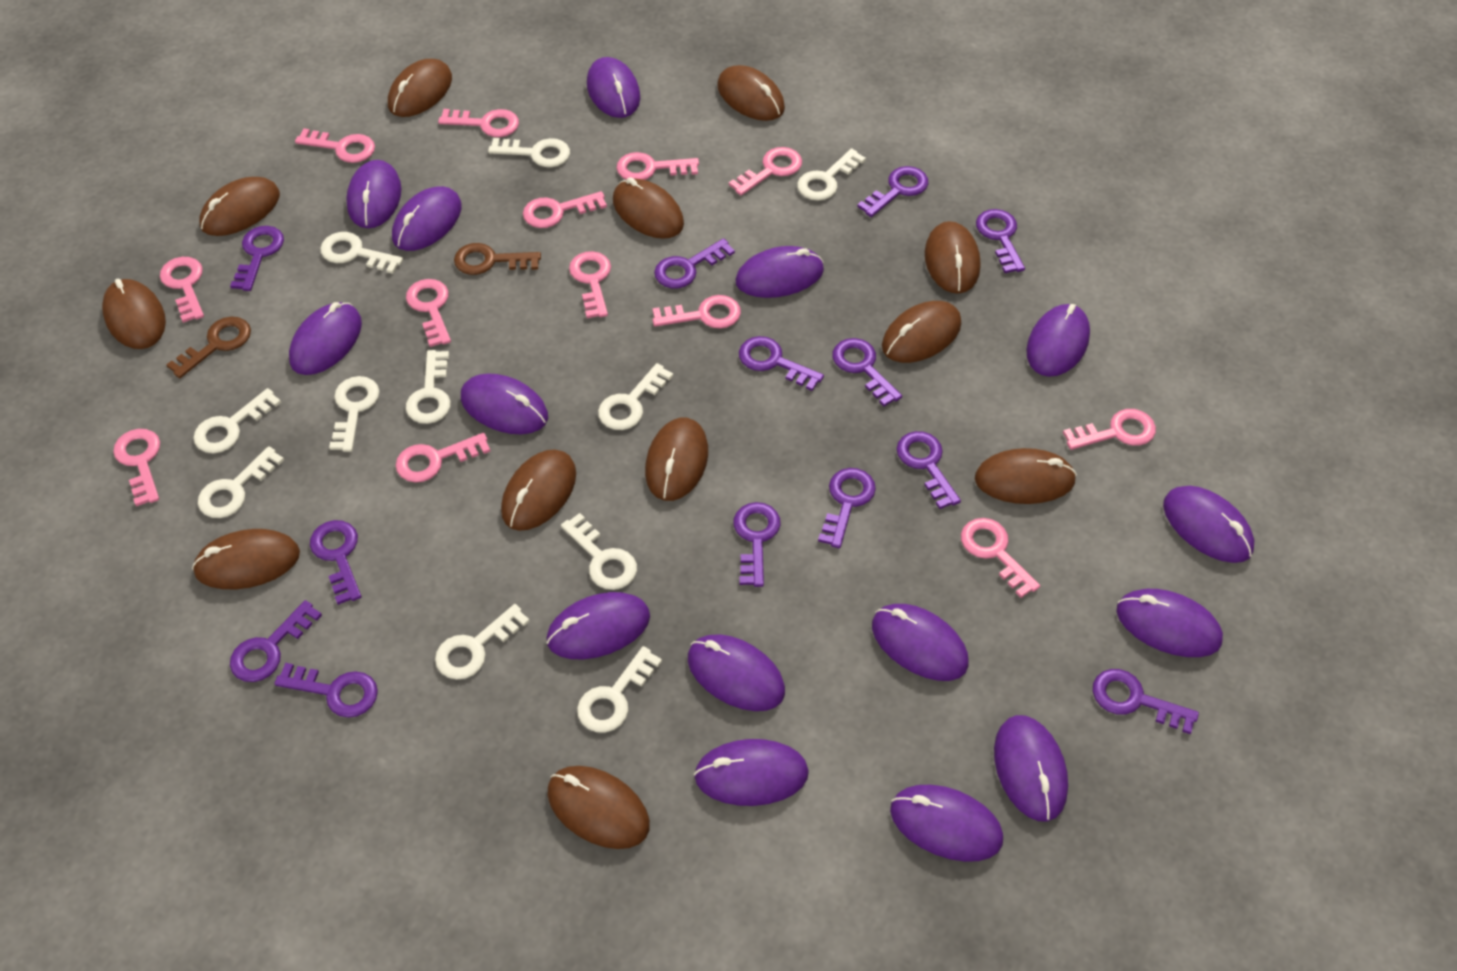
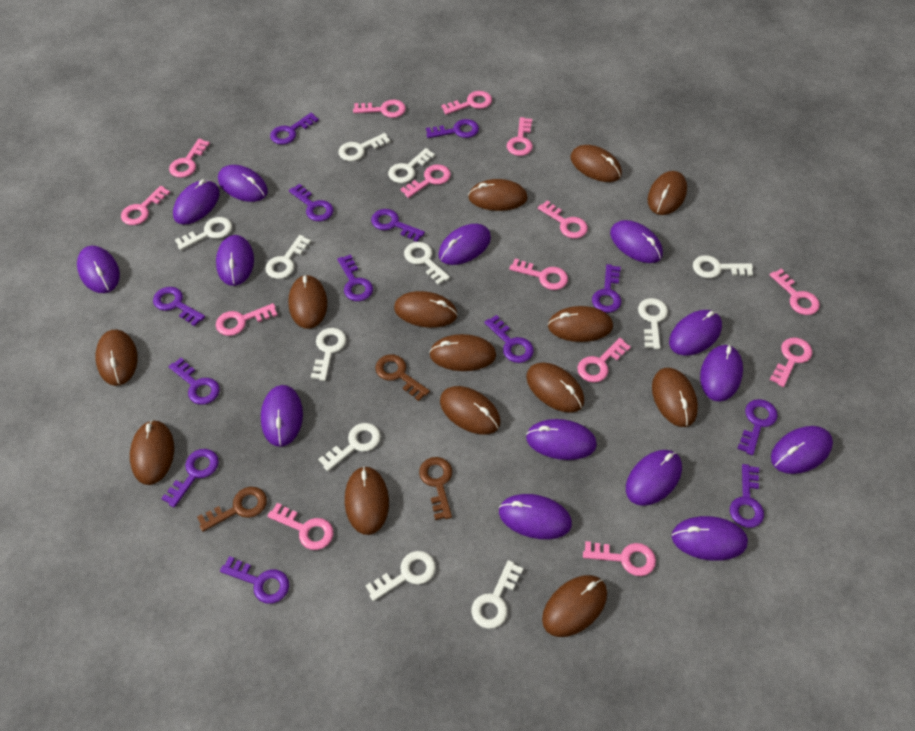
brown key: [166,317,251,378] [454,243,541,275] = 2 -> [197,487,267,532] [375,354,430,401] [419,457,452,520] = 3
brown mouse: [102,279,166,349] [192,529,300,589] [199,177,280,236] [388,59,452,117] [501,450,576,531] [547,766,650,849] [613,177,684,239] [645,418,708,501] [717,65,785,121] [882,301,961,363] [925,221,980,294] [975,448,1077,504] = 12 -> [95,330,138,386] [130,420,174,485] [288,275,327,329] [345,466,389,535] [394,291,458,328] [429,334,496,371] [440,386,500,435] [468,179,528,211] [526,362,584,413] [542,575,607,637] [548,306,613,342] [571,145,622,182] [648,171,687,215] [652,368,698,427] = 14
pink key: [113,429,160,506] [160,257,204,323] [295,128,375,163] [396,433,490,483] [406,279,451,347] [438,109,519,137] [523,191,607,228] [569,251,611,318] [616,152,699,180] [653,295,741,329] [729,147,802,196] [961,518,1040,598] [1063,409,1156,450] = 13 -> [121,186,170,225] [169,139,210,178] [216,303,278,336] [268,503,334,550] [353,100,406,118] [400,164,451,198] [441,91,492,115] [507,117,533,156] [509,258,568,290] [538,201,588,238] [578,338,631,383] [583,541,656,576] [770,269,820,315] [770,338,812,387] = 14
purple mouse: [289,302,362,375] [346,160,402,228] [392,186,462,251] [461,373,548,434] [547,592,650,660] [587,57,640,118] [688,634,785,711] [694,739,809,806] [735,246,824,298] [872,604,969,681] [890,785,1003,862] [994,715,1068,822] [1026,304,1090,377] [1116,589,1223,657] [1163,486,1254,563] = 15 -> [77,246,120,293] [173,179,220,224] [216,235,254,286] [218,165,268,202] [261,385,303,447] [438,224,491,265] [499,494,572,539] [526,419,597,460] [610,220,663,263] [626,450,682,506] [669,310,722,356] [672,516,748,561] [700,345,743,402] [771,426,833,474] = 14

